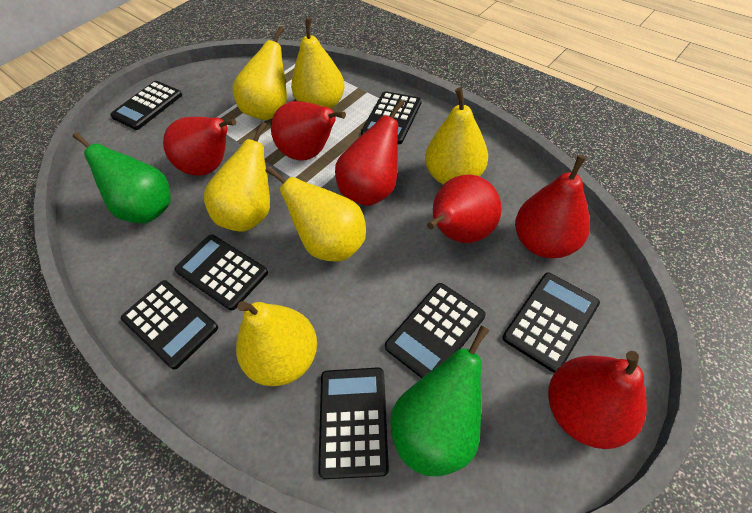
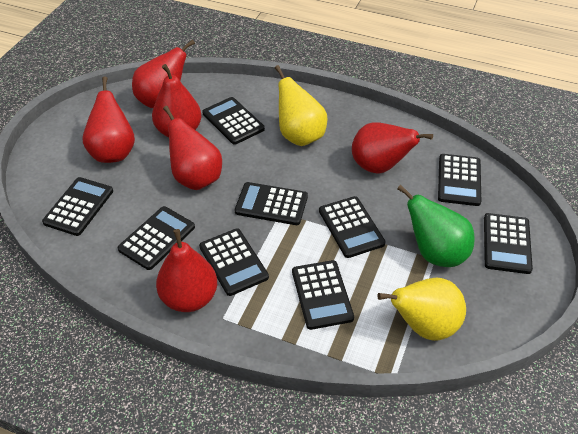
black calculator: [110,81,182,130] [121,280,218,370] [174,234,268,310] [318,367,389,479] [361,91,422,144] [385,283,486,378] [503,273,600,373] = 7 -> [42,177,113,236] [117,206,195,270] [199,228,269,296] [202,97,265,145] [235,182,308,225] [292,260,354,330] [319,196,386,258] [438,154,481,206] [484,213,533,274] = 9
green pear: [73,132,171,223] [390,326,489,476] = 2 -> [397,185,475,267] = 1
yellow pear: [204,122,270,232] [232,26,287,120] [236,301,317,386] [265,166,366,262] [291,18,345,109] [425,87,488,184] = 6 -> [275,65,328,146] [377,278,466,341] = 2

